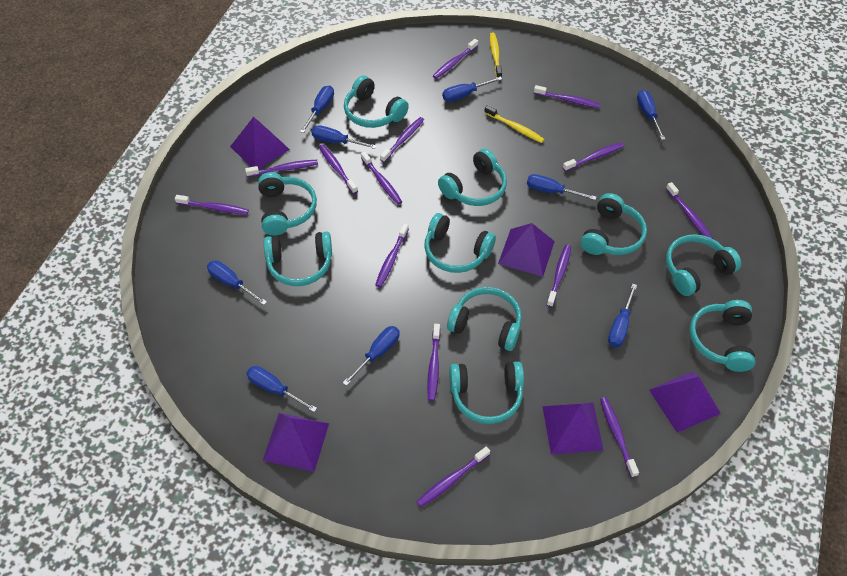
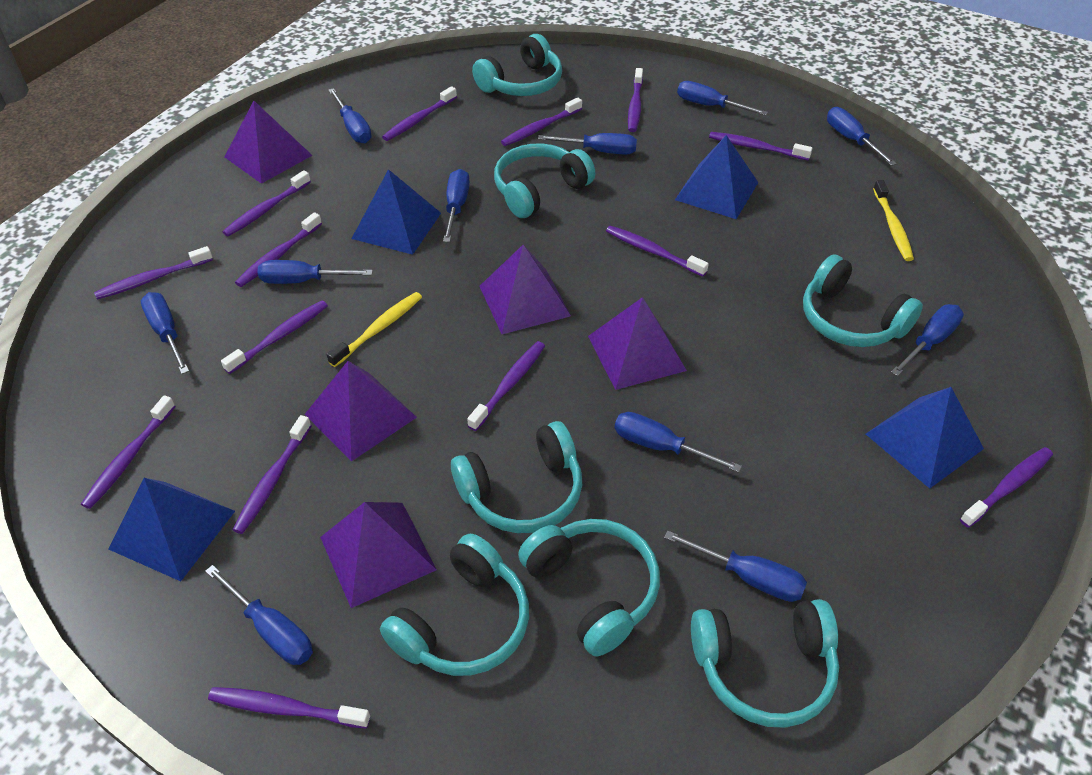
blue pyramid: none = 0 -> [109,478,235,581] [352,169,441,255] [675,135,758,219] [866,387,984,489] = 4
blue screwdriver: [207,260,267,305] [247,366,317,412] [300,85,334,133] [311,125,377,149] [343,326,400,386] [442,76,502,102] [527,174,596,200] [608,284,637,347] [637,90,665,140] = 9 -> [141,292,189,374] [205,565,313,665] [258,260,373,284] [328,88,372,143] [443,169,470,242] [538,133,637,155] [615,412,742,473] [664,530,807,602] [677,81,768,116] [827,107,897,166] [891,304,964,376] = 11
turquoise headphones: [258,172,317,236] [264,232,332,286] [344,75,409,128] [424,213,496,273] [438,148,507,206] [447,287,522,351] [449,361,524,424] [581,193,647,255] [666,234,741,296] [689,300,755,372] = 10 -> [380,534,529,676] [451,421,582,533] [472,34,562,96] [494,143,595,218] [518,519,660,657] [691,599,839,728] [803,254,923,347] = 7

